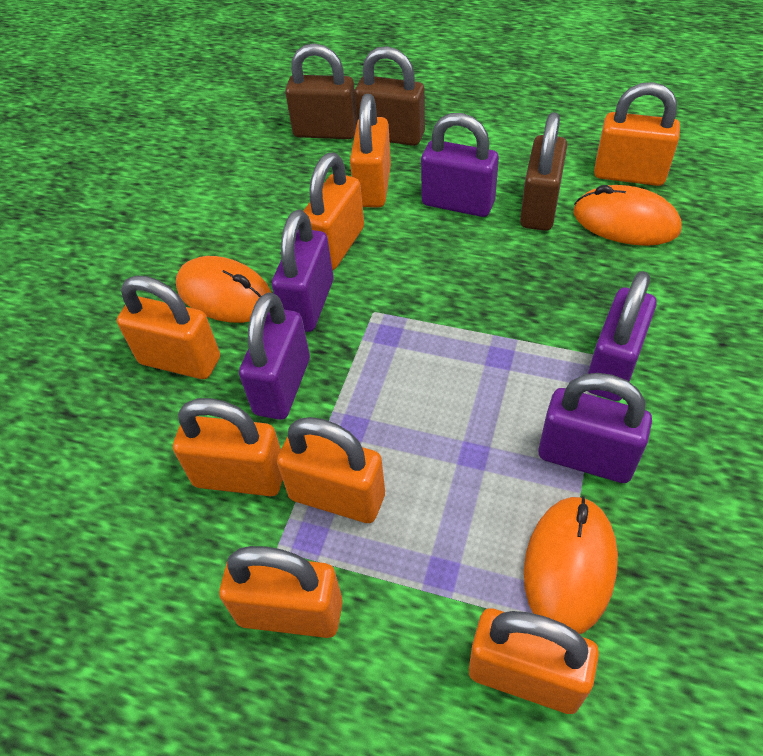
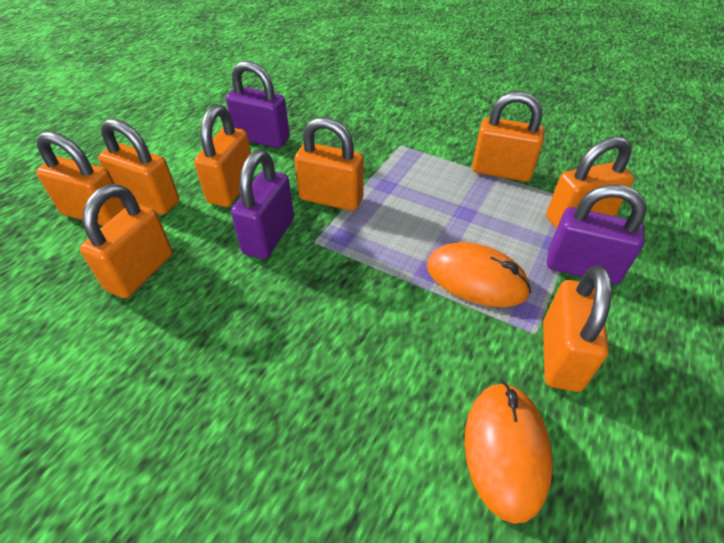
brown padlock: [285,43,357,139] [354,46,425,146] [520,112,567,231] = 3 -> none = 0
orange mouse: [176,256,271,323] [524,496,618,634] [573,185,682,246] = 3 -> [427,242,531,307] [465,382,553,524] = 2
purple padlock: [239,292,310,420] [272,210,334,332] [421,113,499,217] [538,373,652,483] [588,271,657,401] = 5 -> [226,61,290,148] [231,150,294,259] [547,184,647,285] = 3

